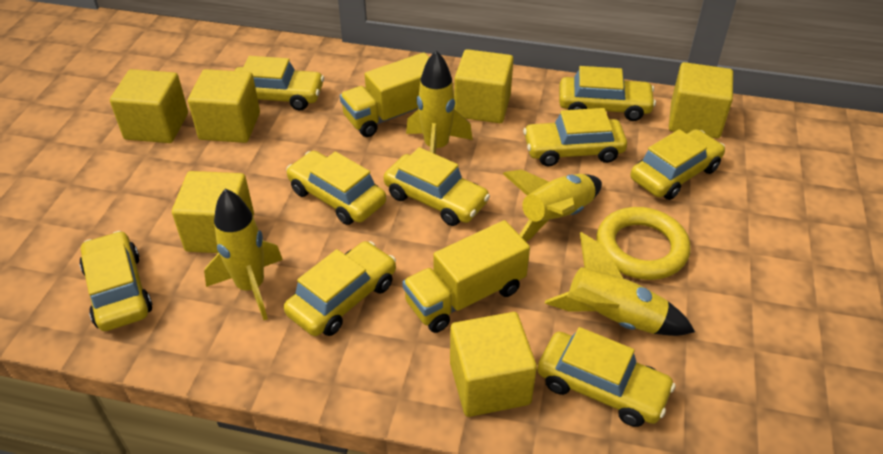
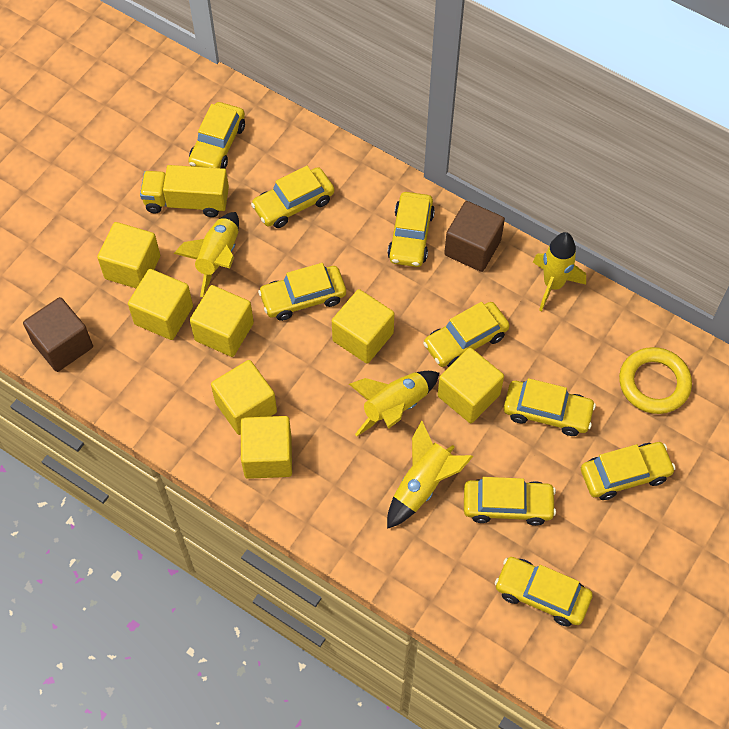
brown cube: none = 0 -> [23,297,93,372] [444,201,505,272] = 2
yellow cube: [110,69,188,143] [172,171,254,253] [188,69,260,143] [450,312,537,417] [454,49,513,123] [669,62,733,138] = 6 -> [97,222,160,288] [128,269,193,340] [190,285,254,357] [211,360,277,435] [241,416,292,479] [332,289,394,364] [437,348,504,423] = 7
yellow truck: [340,52,429,137] [402,220,530,333] = 2 -> [140,165,229,217] = 1

